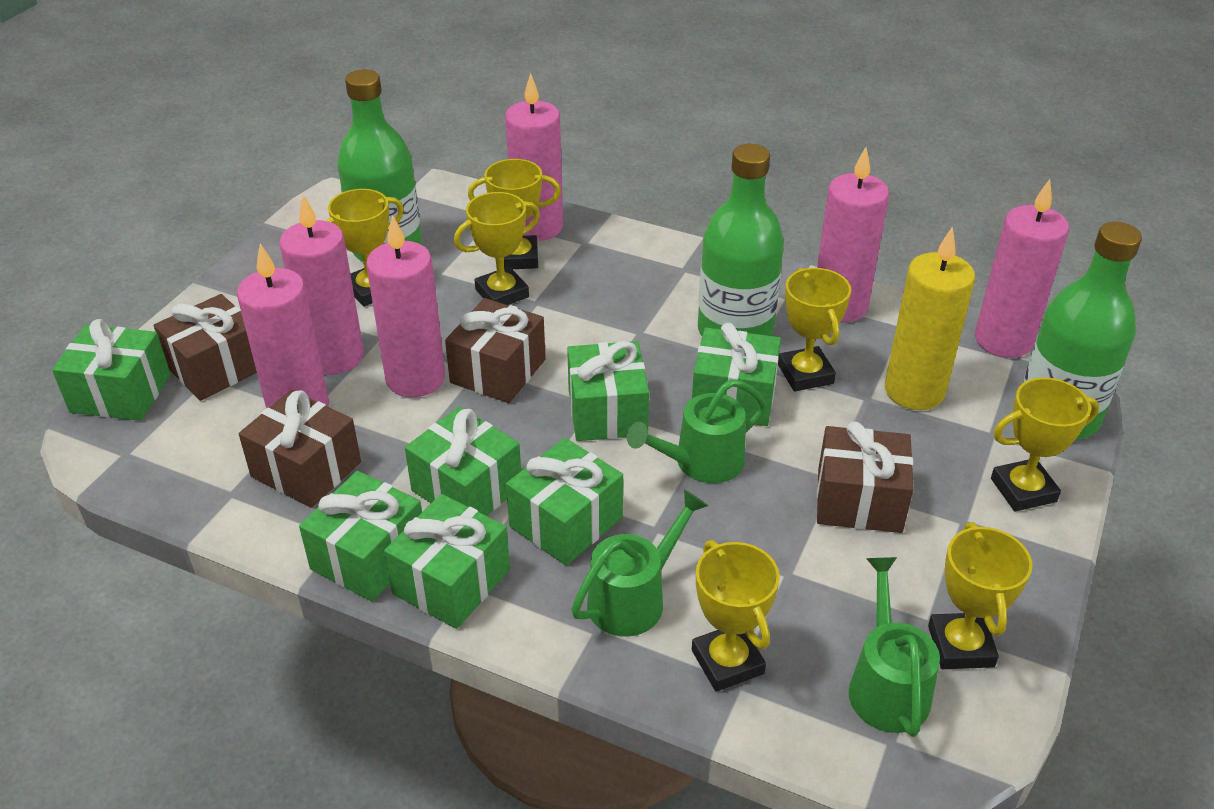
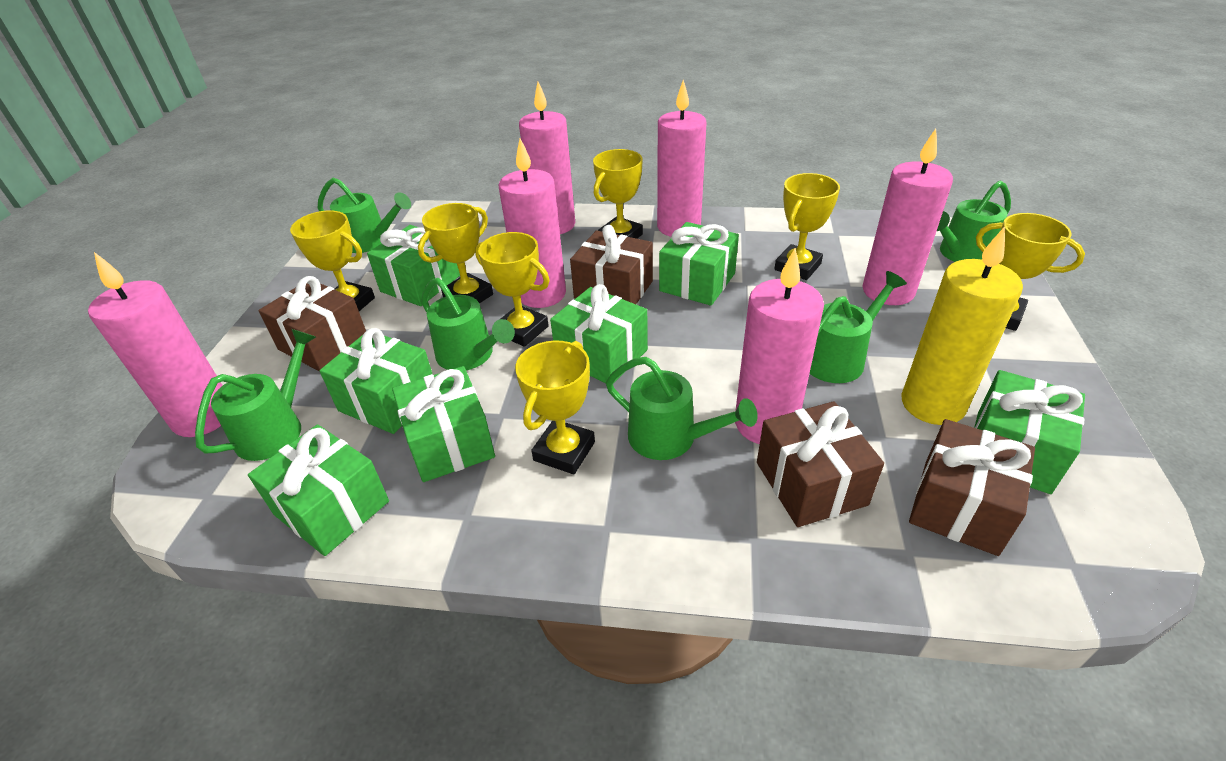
green bottle: [337,69,422,262] [698,144,784,336] [1023,222,1142,439] = 3 -> none = 0
green watering can: [571,490,708,636] [627,379,767,483] [849,557,940,737] = 3 -> [195,329,316,461] [318,178,411,253] [422,278,515,370] [606,357,758,460] [810,271,907,383] [937,181,1011,262] = 6

